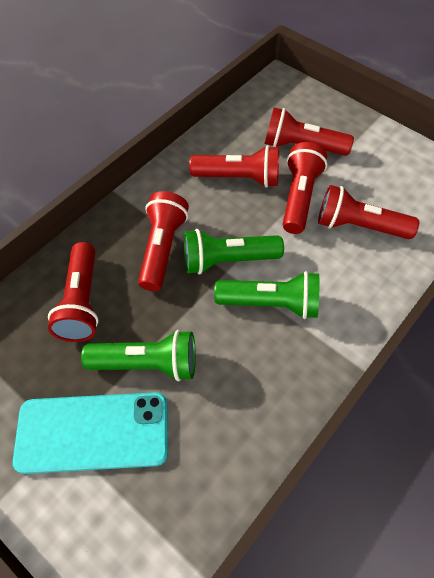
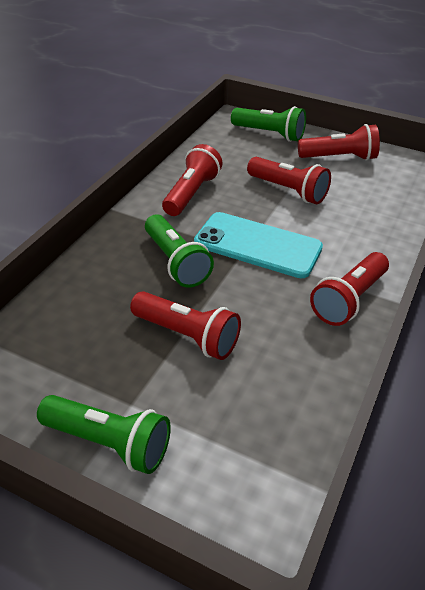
red flashlight: [48,242,99,342] [138,191,189,291] [189,145,279,188] [265,107,354,156] [283,142,327,234] [318,185,419,239] = 6 -> [130,291,241,360] [162,144,223,216] [247,157,331,204] [298,124,380,161] [310,252,389,326] = 5

